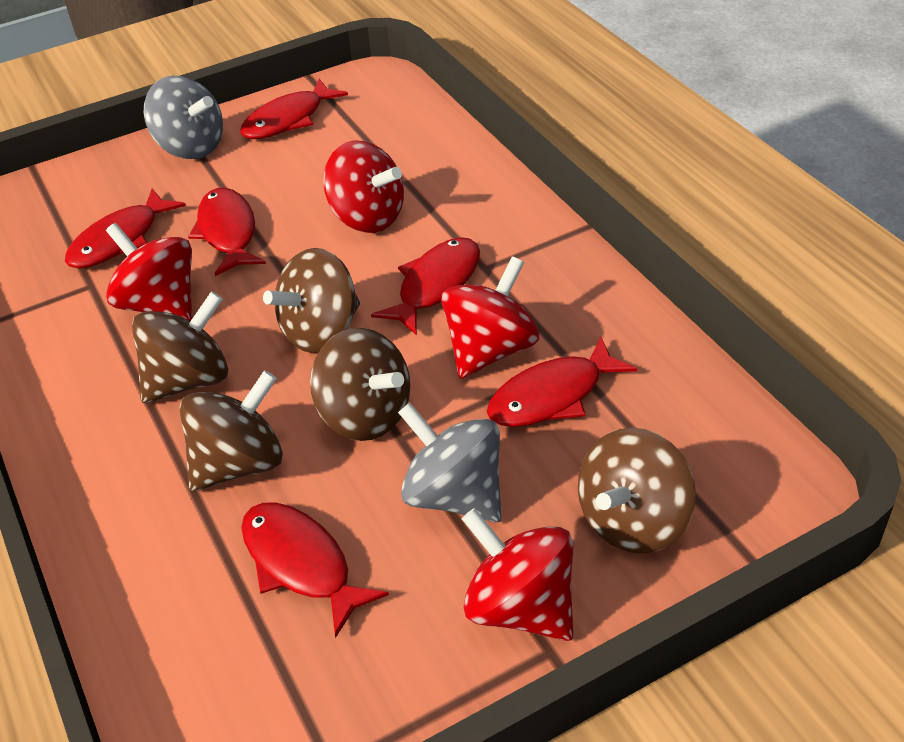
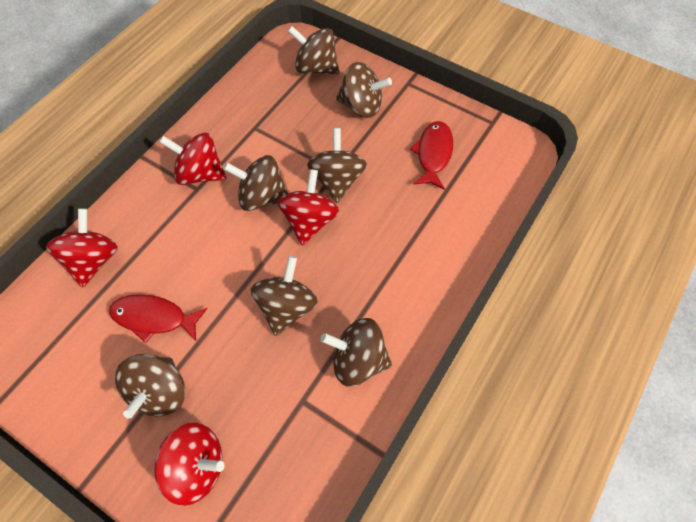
brown spinning top: [132,291,228,403] [179,370,283,492] [263,248,360,353] [310,328,410,441] [578,428,696,554] = 5 -> [115,354,186,419] [223,155,288,211] [251,256,318,336] [288,26,340,74] [307,128,367,203] [320,318,392,386] [336,62,392,118] = 7
grey spinning top: [144,76,223,159] [398,403,502,522] = 2 -> none = 0
red fish: [65,189,186,268] [188,188,266,276] [240,79,348,139] [241,502,389,638] [371,237,480,335] [487,337,637,427] = 6 -> [109,294,207,343] [410,121,453,190] = 2

